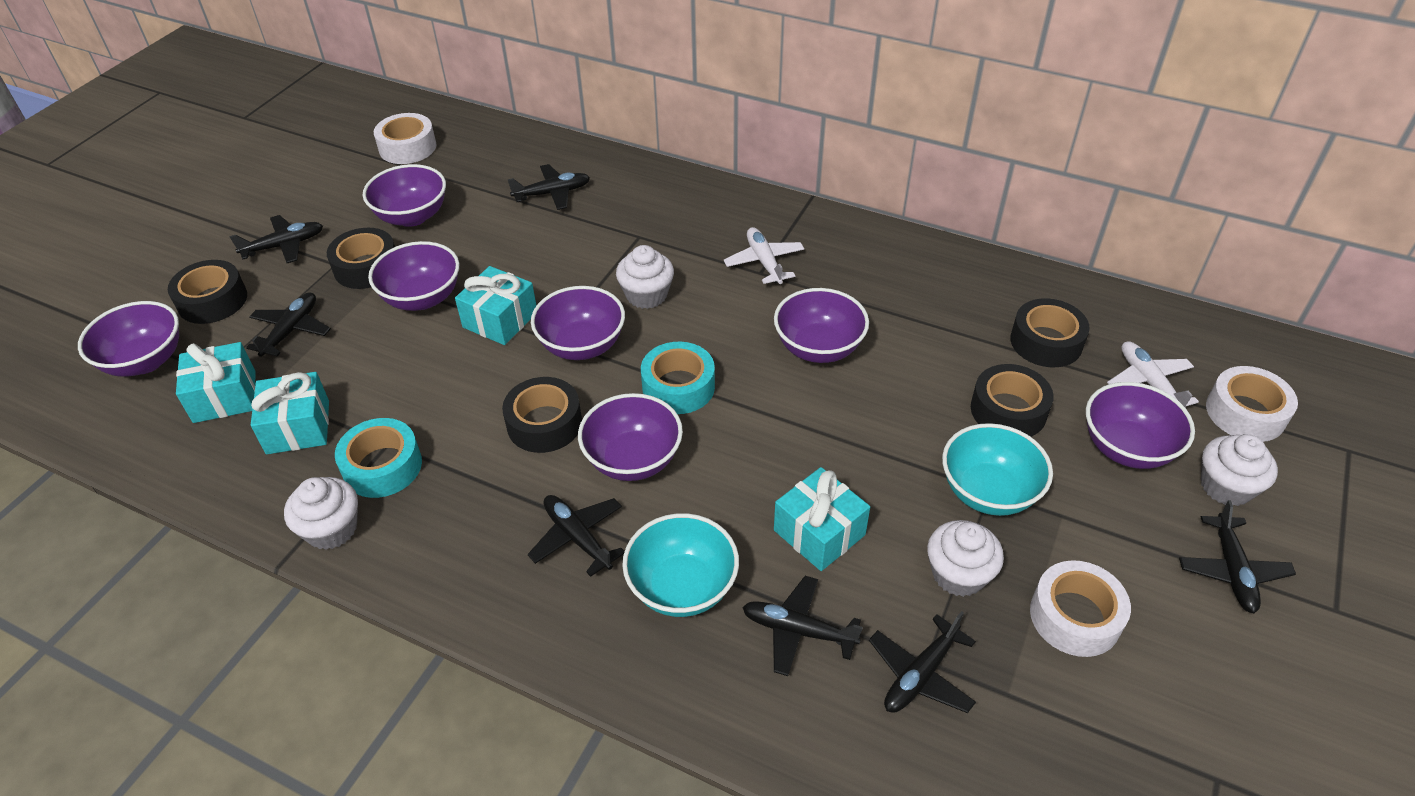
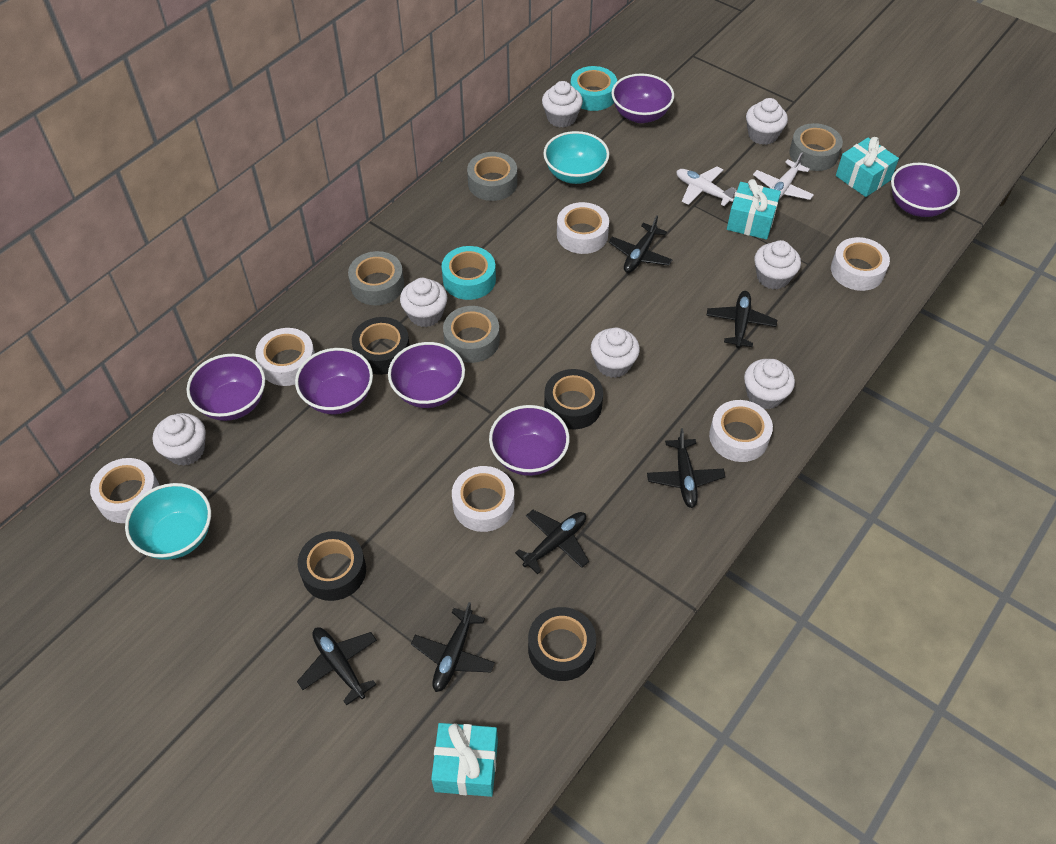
black plane: [229,215,323,263] [246,292,331,357] [507,164,590,210] [528,495,625,577] [742,576,863,676] [869,611,976,713] [1179,500,1296,613] = 7 -> [297,628,377,706] [411,602,495,692] [515,510,589,574] [609,216,673,273] [647,428,725,508] [706,291,777,348] = 6
black tape: [168,260,247,324] [327,228,395,289] [502,377,582,453] [971,364,1054,437] [1010,298,1090,367] = 5 -> [298,531,366,601] [352,317,410,375] [528,607,596,681] [544,369,603,429] = 4
grey tape: none = 0 -> [348,251,404,305] [443,306,500,363] [467,152,517,201] [789,123,843,171] = 4
purple bowl: [78,301,179,376] [363,164,446,227] [368,241,460,311] [531,286,625,360] [578,393,683,481] [774,288,869,363] [1086,382,1195,469] = 7 -> [187,354,265,421] [295,348,373,414] [388,342,465,408] [489,405,569,476] [611,73,674,123] [891,163,960,217] = 6
turquoise gift: [176,342,255,423] [251,372,329,454] [455,266,536,345] [774,467,870,571] = 4 -> [431,723,498,797] [727,179,781,240] [836,137,899,197] = 3
white cupcake: [284,477,358,550] [616,245,674,309] [927,520,1004,597] [1201,434,1278,506] = 4 -> [152,413,206,466] [400,278,448,327] [542,81,583,128] [591,328,640,378] [744,359,795,409] [746,98,788,145] [754,240,801,289] = 7
white tape: [374,113,437,164] [1030,560,1131,657] [1206,366,1298,442] = 3 -> [90,458,160,523] [255,328,315,386] [452,466,515,532] [557,202,609,254] [709,400,773,462] [831,237,890,291] = 6

